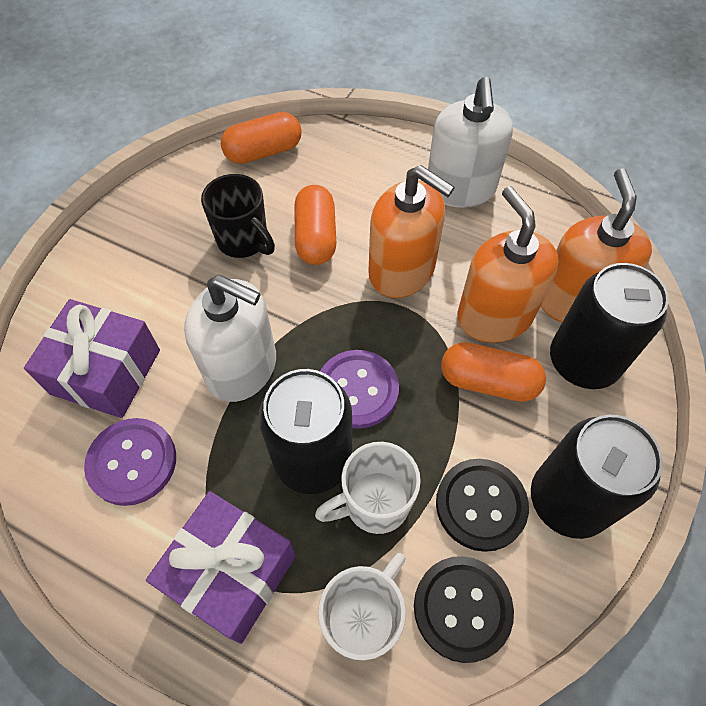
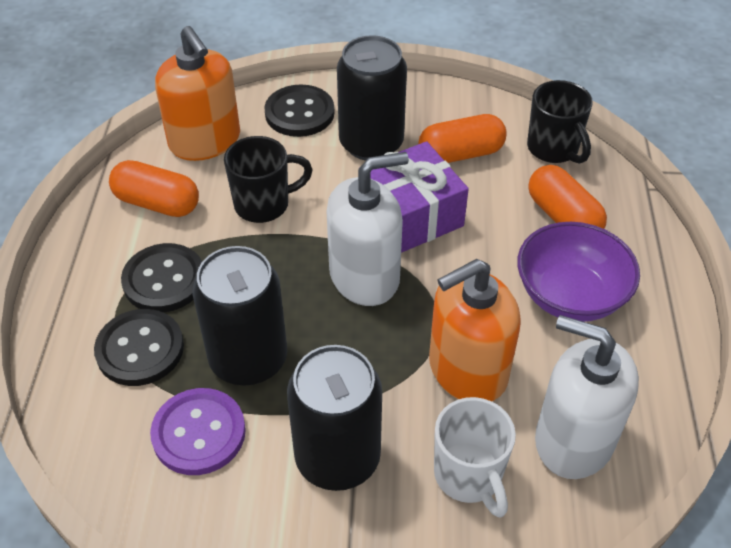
black button: [414,556,514,663] [436,459,529,552] = 2 -> [94,309,184,386] [121,243,202,313] [264,84,335,137] = 3
black mug: [201,174,275,258] = 1 -> [224,136,313,223] [527,80,593,164] = 2
orange soap dispenser: [369,165,455,298] [457,186,559,343] [541,168,652,322] = 3 -> [155,26,240,161] [429,259,521,401] = 2
purple bowl: none = 0 -> [517,222,640,322] = 1
purple button: [84,418,176,506] [320,350,399,429] = 2 -> [150,388,246,475] = 1
purple gift: [24,299,160,418] [146,491,296,644] = 2 -> [359,141,469,253] = 1
white mug: [315,442,421,534] [318,553,406,660] = 2 -> [434,397,516,518] = 1

